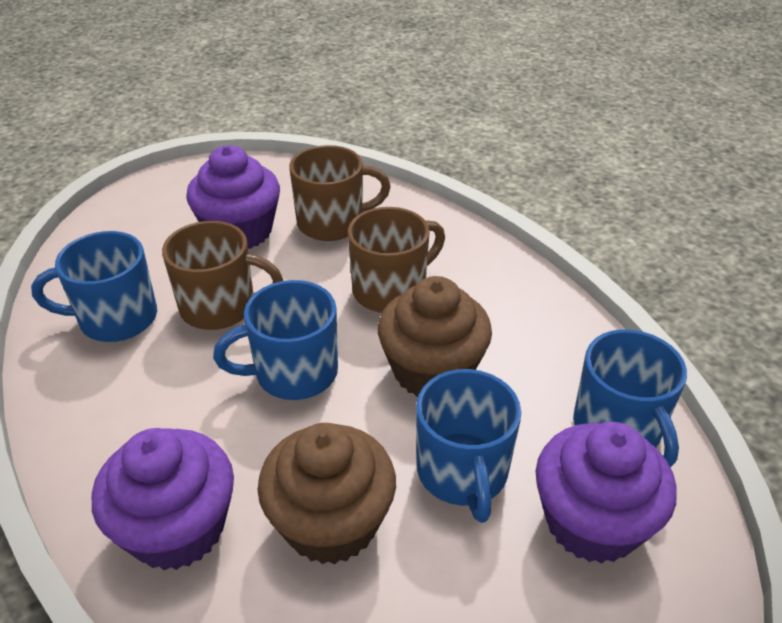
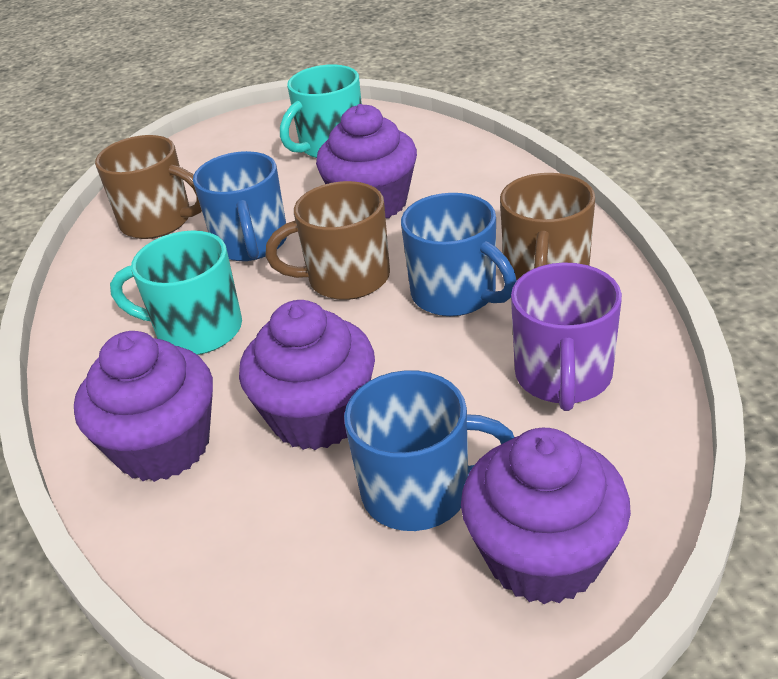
blue mug: [31,231,157,342] [213,280,338,400] [416,369,521,523] [573,329,687,468] = 4 -> [193,151,287,261] [344,370,515,531] [401,193,517,316] = 3
brown cupcake: [258,423,396,564] [378,276,492,397] = 2 -> none = 0
purple cupcake: [92,428,234,570] [186,145,280,249] [536,422,677,564] = 3 -> [74,331,213,482] [239,300,375,450] [316,104,417,218] [461,428,631,605] = 4
purple mug: none = 0 -> [511,262,622,411] = 1
turquoise mug: none = 0 -> [110,231,242,355] [280,64,362,158] = 2

